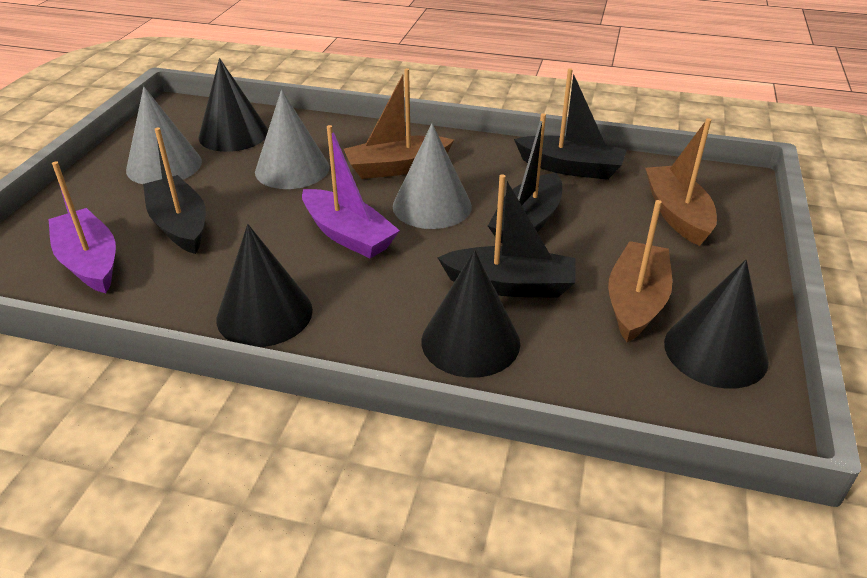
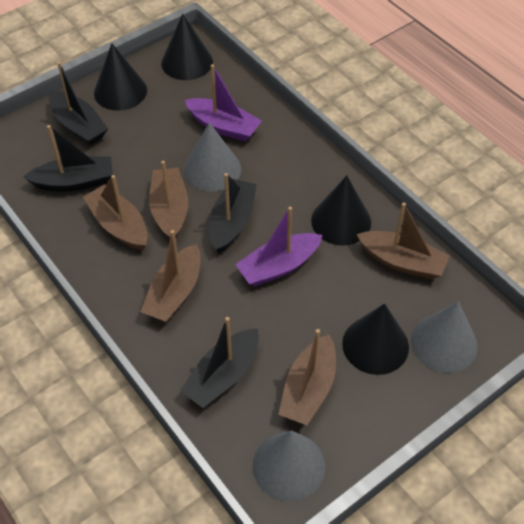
brown boat: [344,68,454,179] [608,200,672,342] [645,118,717,246] = 3 -> [83,175,148,250] [141,230,201,322] [149,161,188,239] [278,329,336,425] [356,203,450,279] = 5

